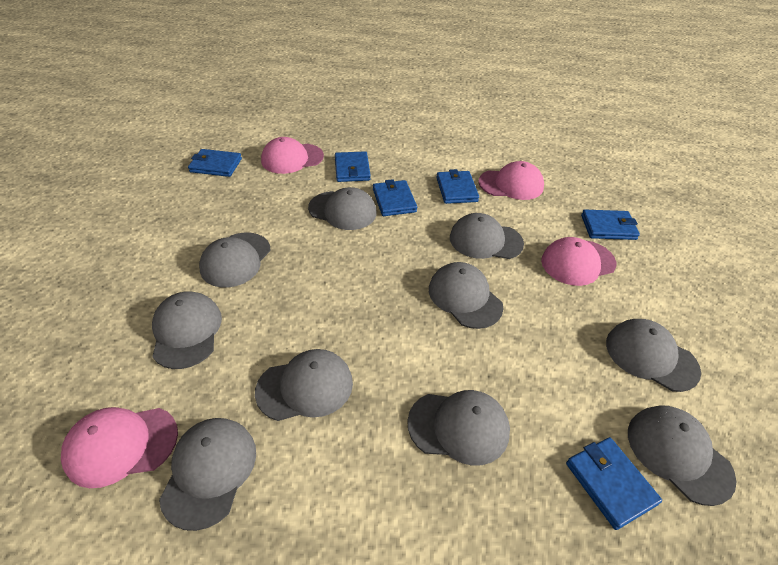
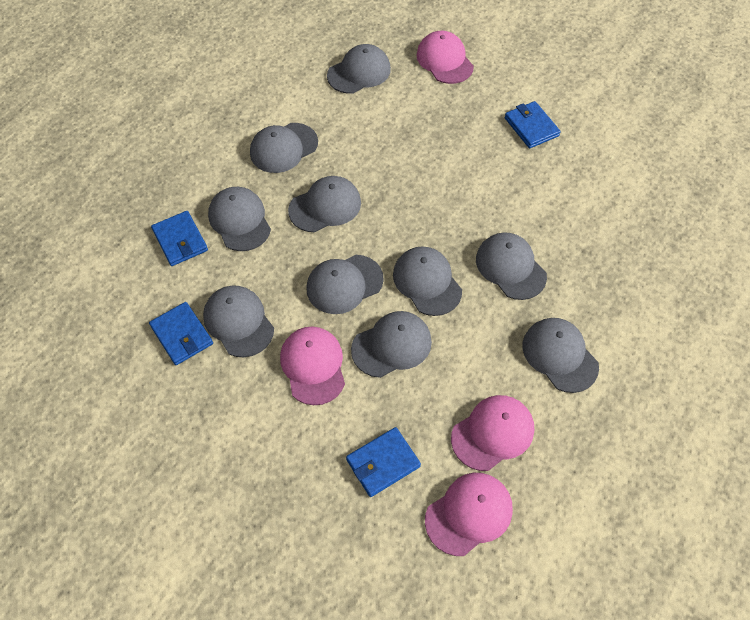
blue wallet: [188,149,242,177] [335,151,371,182] [373,179,417,216] [436,169,479,204] [566,437,662,530] [581,210,640,240] = 6 -> [149,302,213,365] [151,211,208,266] [346,427,421,497] [505,101,561,148] = 4

